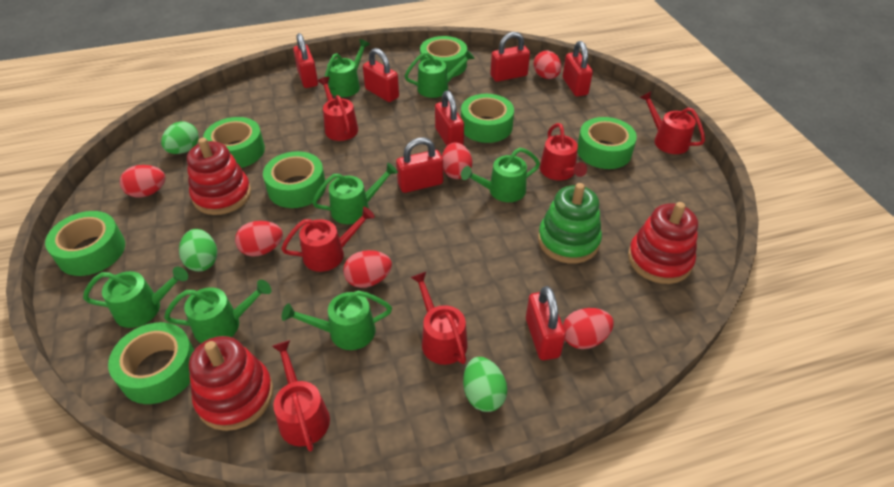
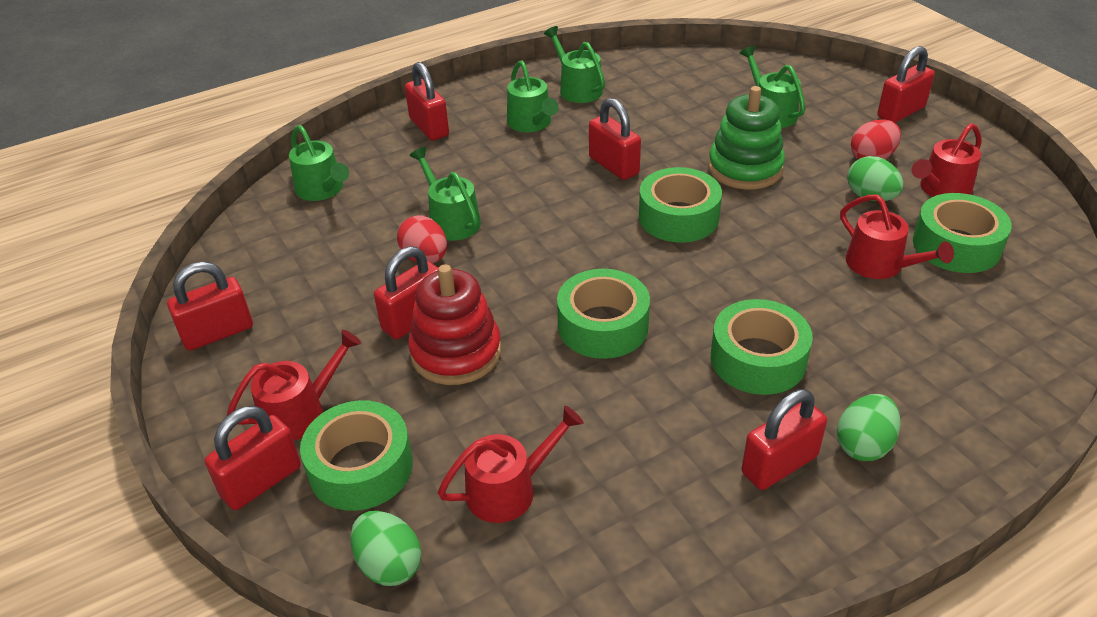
green tape: [45,211,125,276] [108,322,194,404] [203,117,265,168] [263,151,326,208] [420,36,467,77] [461,94,514,143] [577,117,637,169] = 7 -> [300,400,413,511] [557,269,650,359] [639,167,722,243] [711,299,813,395] [913,193,1012,273] = 5
green watering can: [83,267,188,328] [164,280,271,343] [282,291,392,350] [312,163,398,224] [325,39,370,97] [405,50,475,98] [461,148,540,202] = 7 -> [289,125,349,201] [409,147,481,241] [507,60,559,132] [544,26,605,103] [740,46,806,128] = 5
red egg: [120,165,166,198] [235,221,283,257] [343,250,392,288] [442,142,472,179] [533,51,561,79] [563,308,614,349] = 6 -> [397,216,447,263] [851,119,901,159] = 2
red stacking toy: [187,138,251,215] [189,336,273,431] [628,202,698,284] = 3 -> [408,264,501,385] = 1
red watering can: [272,340,330,452] [281,207,375,272] [318,77,358,141] [410,272,468,365] [540,123,587,181] [639,91,705,154] = 6 -> [227,330,361,441] [438,406,583,523] [840,195,954,279] [912,123,982,197] = 4

